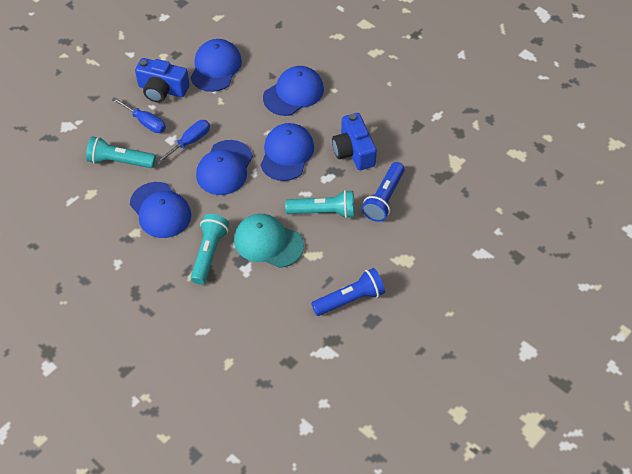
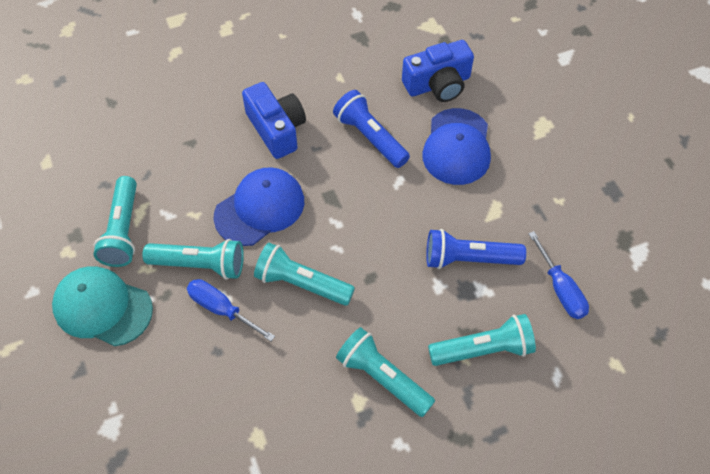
blue cap: [130,182,191,238] [191,39,242,92] [196,140,253,195] [260,123,314,181] [263,66,324,116] = 5 -> [214,167,304,246] [422,108,491,185] = 2
turquoise flashlight: [86,136,156,168] [191,214,229,285] [285,190,354,219] = 3 -> [93,176,137,267] [142,239,244,280] [254,243,355,306] [336,327,435,417] [428,314,536,366] = 5

